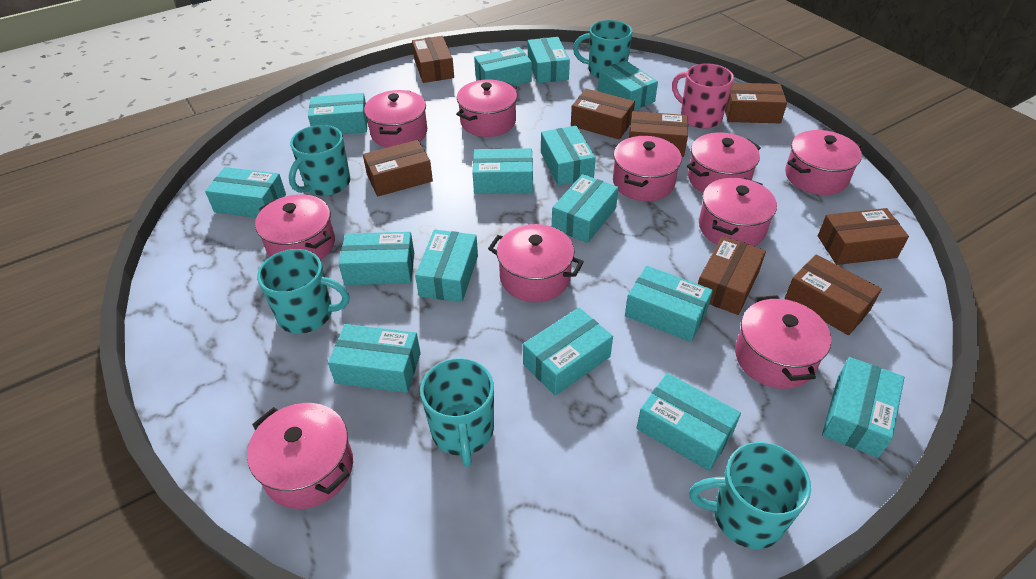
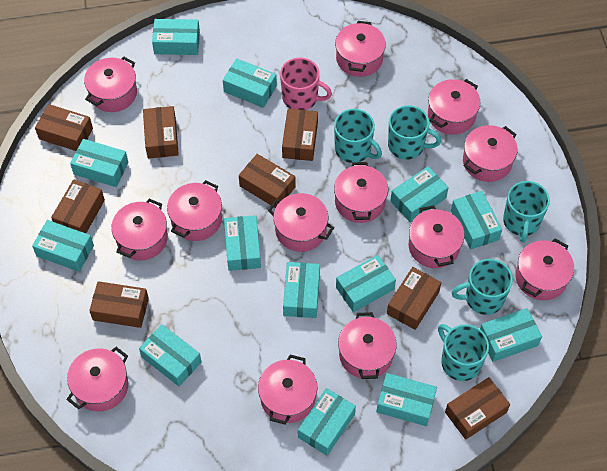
pink pot: [247,403,353,509] [255,194,335,260] [364,90,427,148] [456,80,517,137] [488,224,584,302] [613,136,682,201] [687,132,761,193] [699,178,777,246] [735,295,831,389] [785,130,862,195] = 10 -> [66,347,128,412] [84,57,137,112] [111,199,168,261] [167,180,222,241] [258,354,317,425] [268,193,334,252] [334,162,388,223] [335,21,386,77] [338,312,397,379] [409,205,464,268] [428,79,481,135] [463,125,517,182] [515,238,574,300] = 13
turquoise box: [205,167,286,218] [308,93,368,134] [328,324,421,393] [339,232,414,285] [415,230,478,302] [473,148,533,194] [474,47,532,86] [523,308,613,396] [528,37,570,83] [541,126,596,185] [552,174,619,243] [598,60,658,110] [625,266,713,342] [637,373,741,471] [822,357,904,458] = 15 -> [32,220,94,272] [70,139,129,187] [139,324,201,386] [152,19,200,55] [223,59,277,108] [224,215,261,271] [283,262,320,318] [298,388,356,456] [336,255,396,312] [376,373,437,426] [390,166,449,223] [451,191,502,250] [480,308,542,362] = 13

